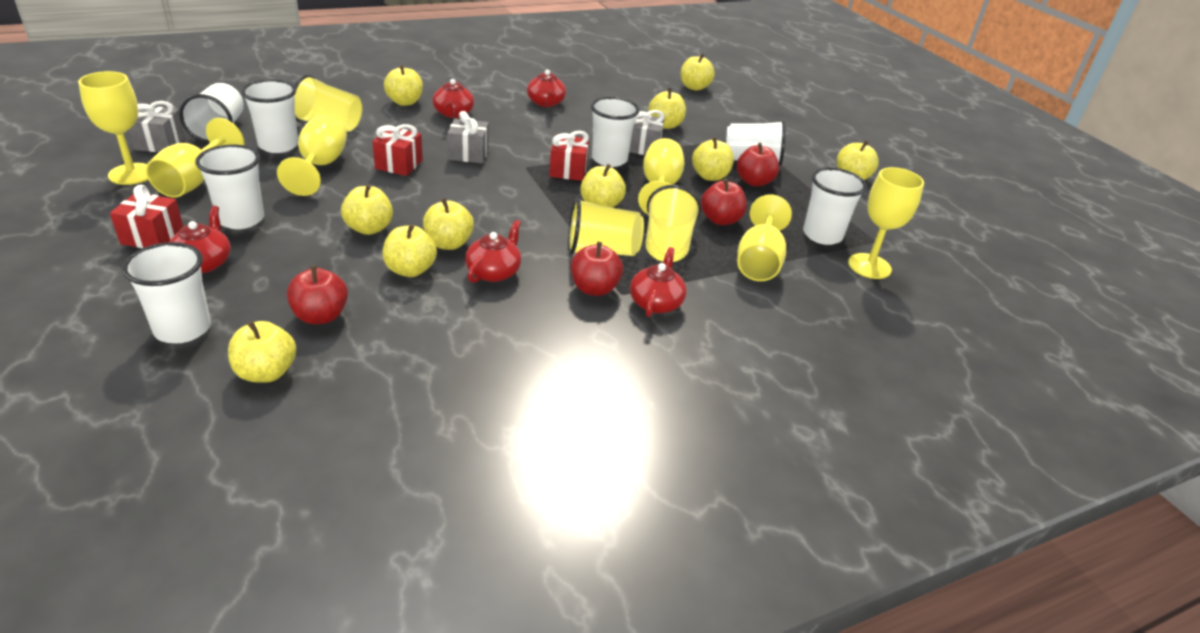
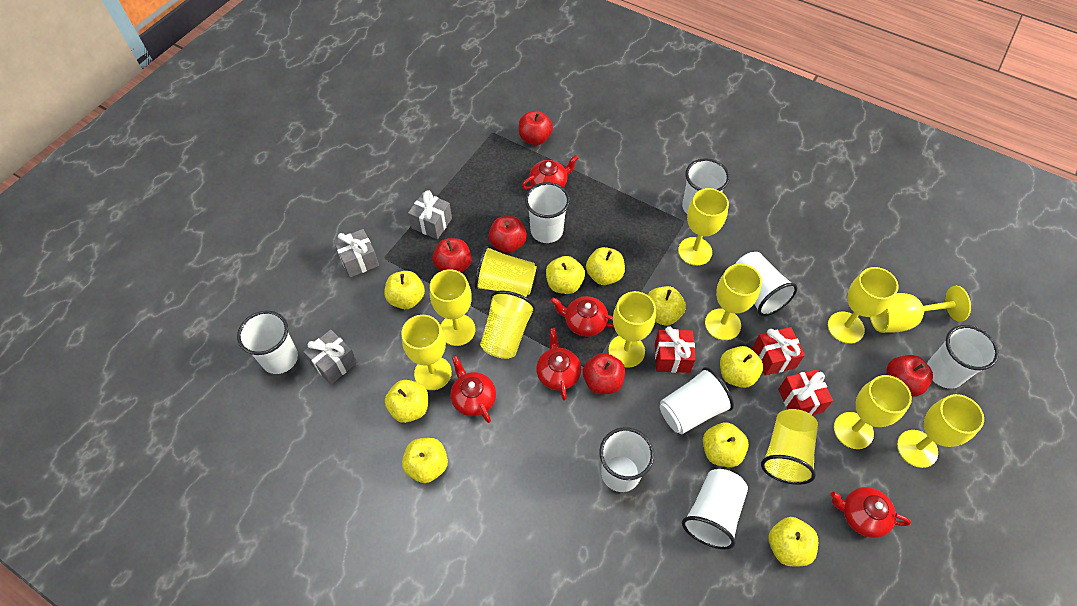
red apple: [287,266,348,324] [571,242,623,296] [701,178,747,225] [737,143,779,186] = 4 -> [432,238,472,272] [489,216,527,253] [519,110,553,145] [583,353,625,394] [887,355,933,397] = 5
white cup: [122,242,211,343] [179,83,244,143] [195,145,264,229] [241,79,298,153] [591,97,639,167] [726,120,786,167] [803,168,867,245] = 7 -> [237,311,298,374] [525,182,570,243] [600,427,654,492] [660,367,734,434] [682,158,730,214] [682,469,748,550] [735,252,798,316] [927,325,999,389] = 8
yellow apple: [228,321,296,383] [341,184,393,235] [382,224,437,277] [384,65,423,106] [423,198,474,250] [580,164,626,208] [648,88,686,129] [681,53,715,91] [692,137,734,181] [837,140,879,180] = 10 -> [384,271,425,309] [385,380,428,423] [402,438,448,483] [546,256,585,294] [586,247,625,285] [648,286,686,325] [703,423,749,467] [720,346,763,388] [769,517,818,566] = 9
yellow goblet: [78,71,148,185] [146,118,245,198] [277,114,347,196] [638,138,684,215] [737,195,792,281] [848,167,924,279] = 6 -> [401,315,452,390] [430,269,475,346] [608,291,656,368] [678,188,729,266] [705,264,762,340] [828,267,899,344] [834,375,912,449] [870,286,971,333] [897,394,984,468] = 9

